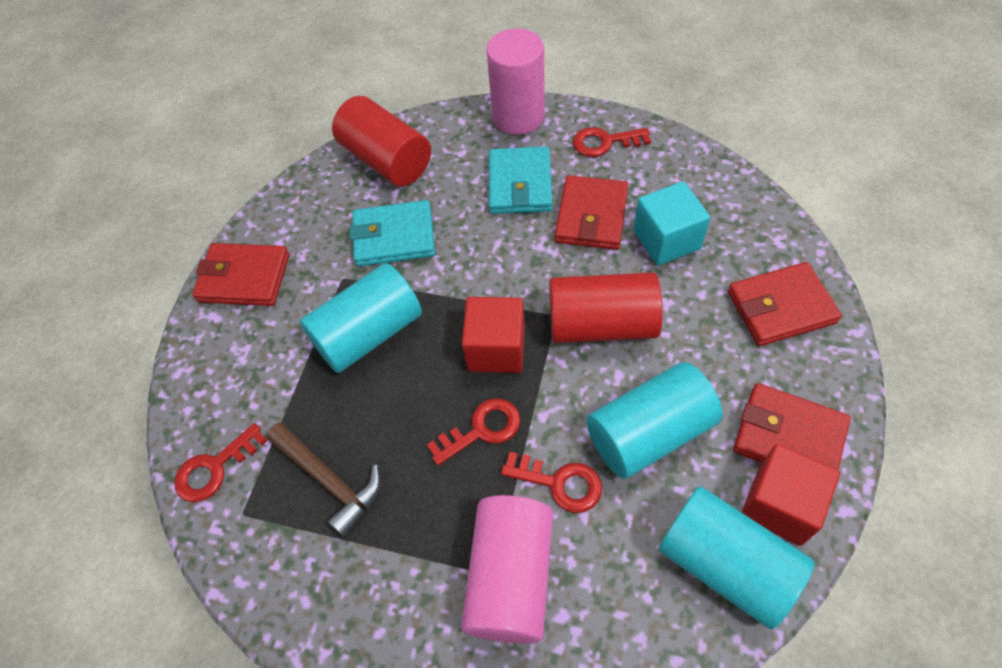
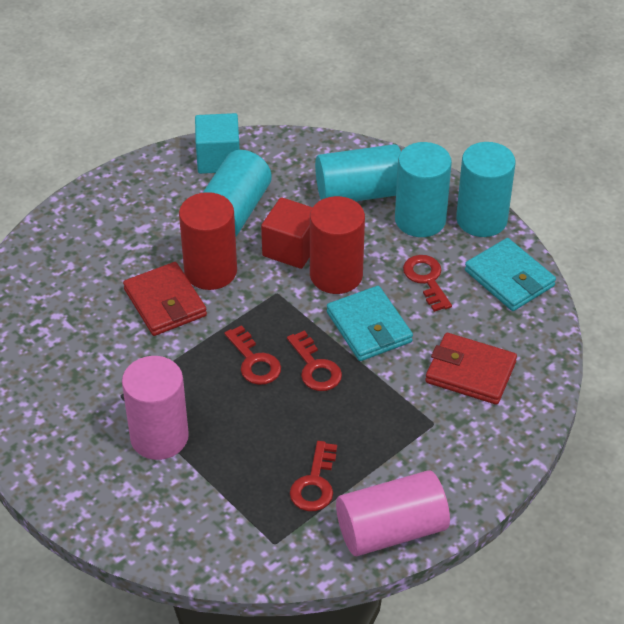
brown hammer: [266,423,381,537] = 1 -> none = 0
red cube: [462,297,525,373] [742,444,840,546] = 2 -> [261,197,313,269] = 1
red wallet: [192,243,289,306] [555,175,628,250] [728,262,842,346] [733,383,851,470] = 4 -> [123,262,207,336] [425,333,517,405] = 2
turquoise cylinder: [300,263,422,373] [586,362,723,479] [659,486,815,630] = 3 -> [203,150,272,236] [315,144,401,201] [395,142,452,237] [456,142,515,237] = 4

